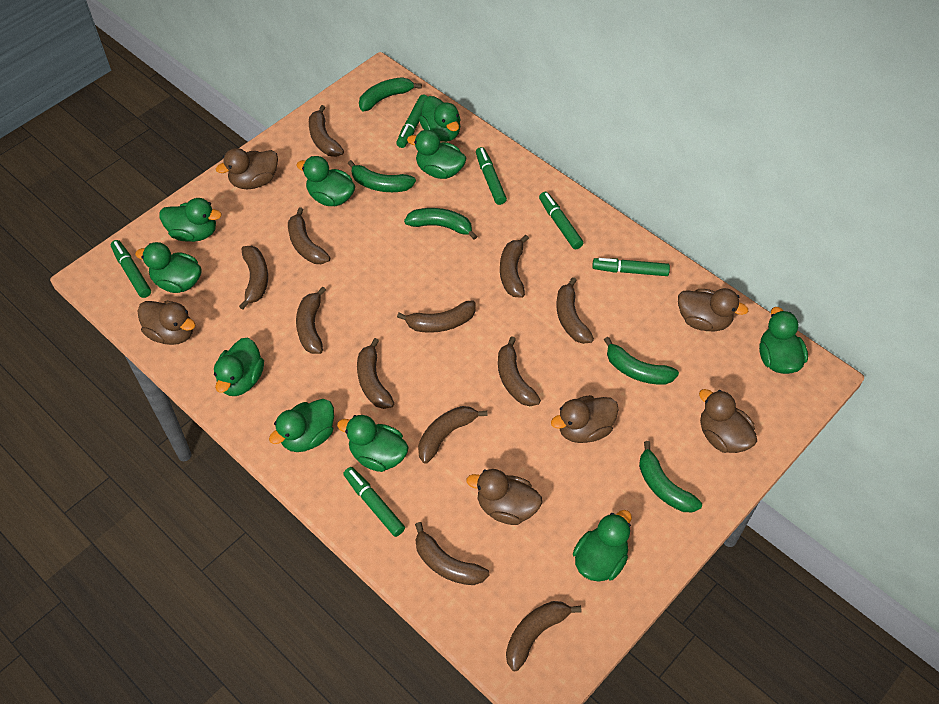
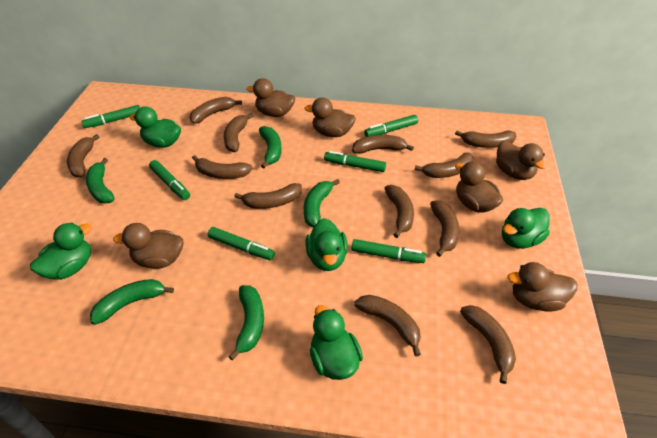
green duck: [135,242,202,293] [160,198,222,242] [214,338,264,396] [269,399,334,452] [296,156,355,206] [337,415,409,472] [407,130,466,179] [419,96,461,142] [573,510,632,582] [759,307,808,374] = 10 -> [30,223,92,279] [129,107,181,148] [306,218,348,271] [310,305,363,380] [502,208,550,249] = 5

